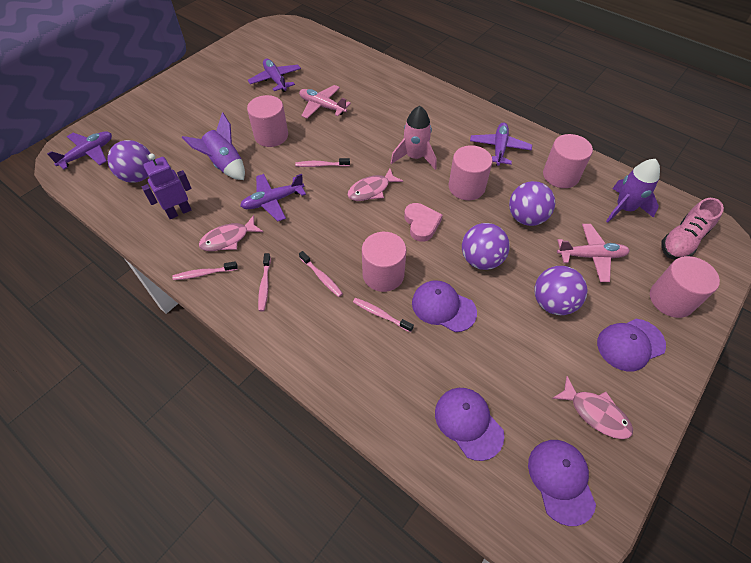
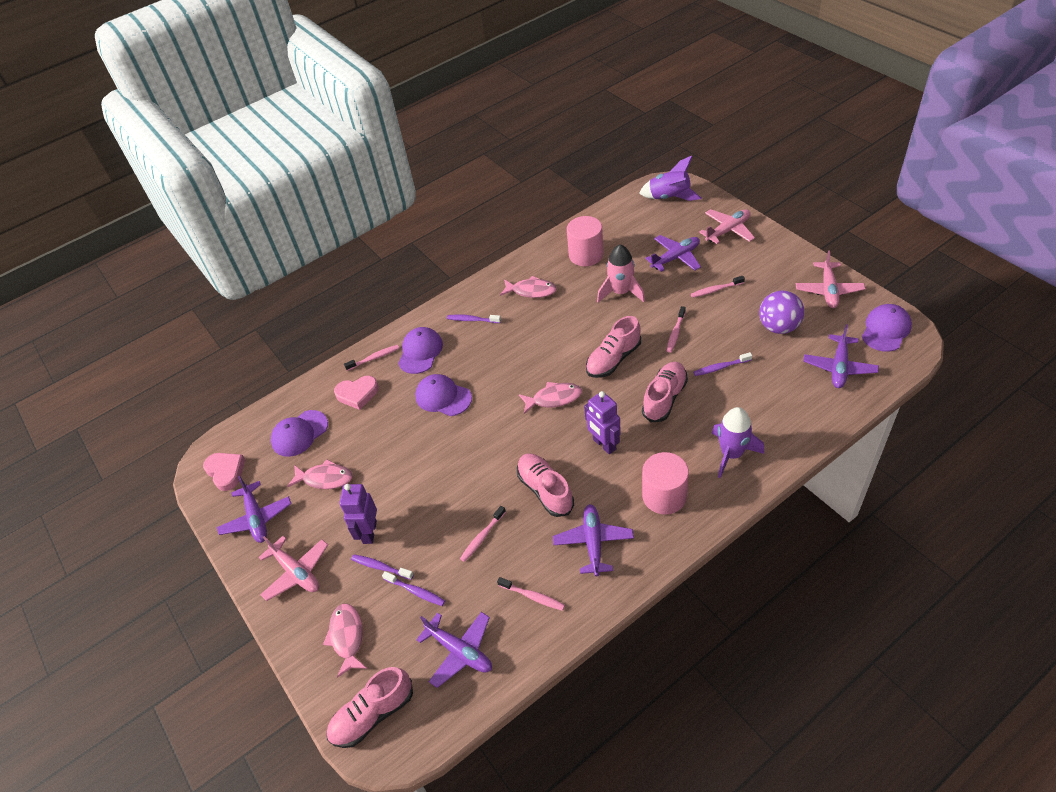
pink cylinder: [247,95,288,147] [362,232,406,292] [449,145,493,200] [543,134,593,188] [650,256,720,318] = 5 -> [567,216,603,266] [642,452,689,515] = 2
pink fish: [199,215,263,251] [347,168,403,201] [552,376,633,439] = 3 -> [287,459,353,489] [323,604,367,678] [500,276,557,298] [519,382,582,414] = 4
pink heart: [404,203,443,242] = 1 -> [203,453,246,491] [334,376,379,410] = 2
pink plane: [299,85,351,119] [557,224,630,282] = 2 -> [259,536,328,601] [699,209,755,244] [796,250,865,308] = 3
pink shoe: [661,198,724,260] = 1 -> [326,667,413,748] [517,454,574,517] [586,316,641,378] [642,362,688,422] = 4
purple ball: [107,140,152,183] [462,223,510,270] [509,181,555,226] [534,266,588,315] = 4 -> [759,291,804,334] = 1
purple plane: [47,131,112,169] [240,174,306,221] [248,59,301,92] [470,122,532,166] = 4 -> [217,476,291,543] [416,612,492,688] [553,504,634,576] [645,235,701,272] [803,324,879,388] = 5
purple robot: [142,153,192,219] = 1 -> [339,484,377,544] [584,391,621,454] = 2
purple toothbrush: none = 0 -> [351,554,414,580] [382,571,445,606] [447,315,501,323] [693,352,752,376] = 4

